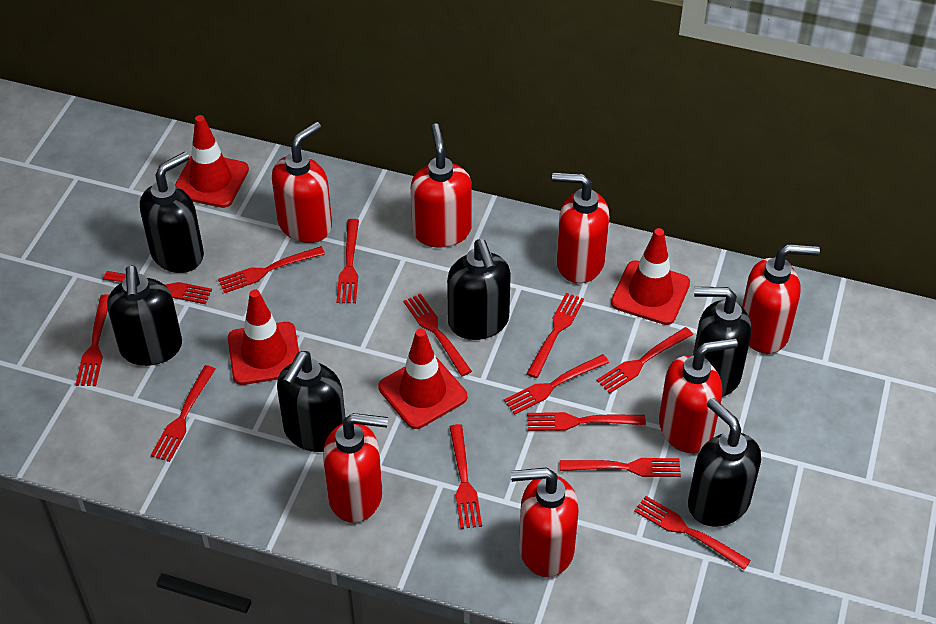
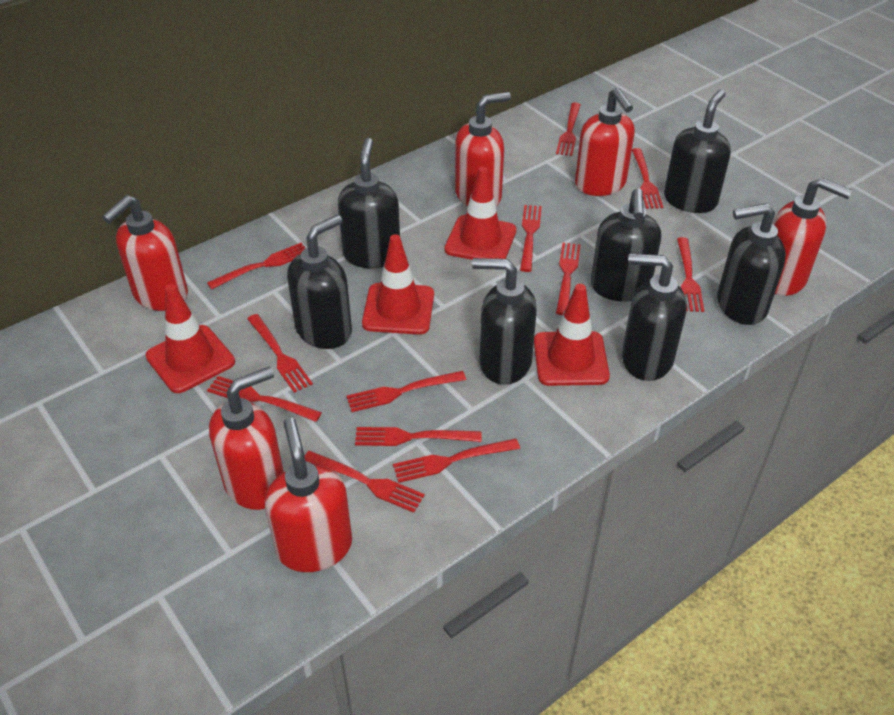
black soap dispenser: [107,265,182,366] [140,152,204,273] [277,351,345,452] [447,239,511,340] [688,398,761,527] [693,287,751,397] = 6 -> [287,215,352,349] [338,138,400,268] [472,258,537,385] [591,188,661,302] [622,254,687,381] [664,89,731,213] [717,203,786,325] = 7
red fork: [75,294,109,386] [103,271,212,304] [151,365,215,462] [218,246,325,293] [337,219,359,303] [404,293,472,376] [449,424,482,529] [504,354,609,415] [526,293,584,378] [527,412,646,431] [560,458,681,477] [597,327,693,393] [634,496,751,570] = 13 -> [207,243,306,290] [207,376,322,422] [247,314,313,393] [305,451,425,513] [346,371,466,412] [355,427,482,446] [393,439,520,483] [520,205,542,272] [556,102,581,156] [556,243,581,315] [632,148,663,209] [677,237,704,312] = 12
red soap dispenser: [272,122,332,243] [323,413,388,523] [411,123,471,248] [511,467,579,577] [552,172,610,283] [659,338,738,453] [742,244,820,354] = 7 -> [102,195,188,311] [209,367,284,510] [265,418,352,572] [455,92,511,207] [575,87,635,196] [773,177,852,296] = 6

